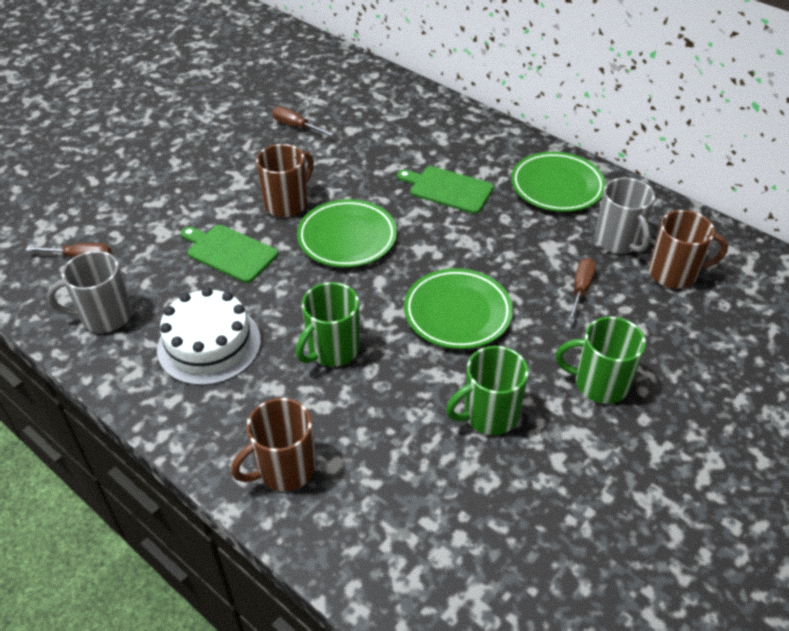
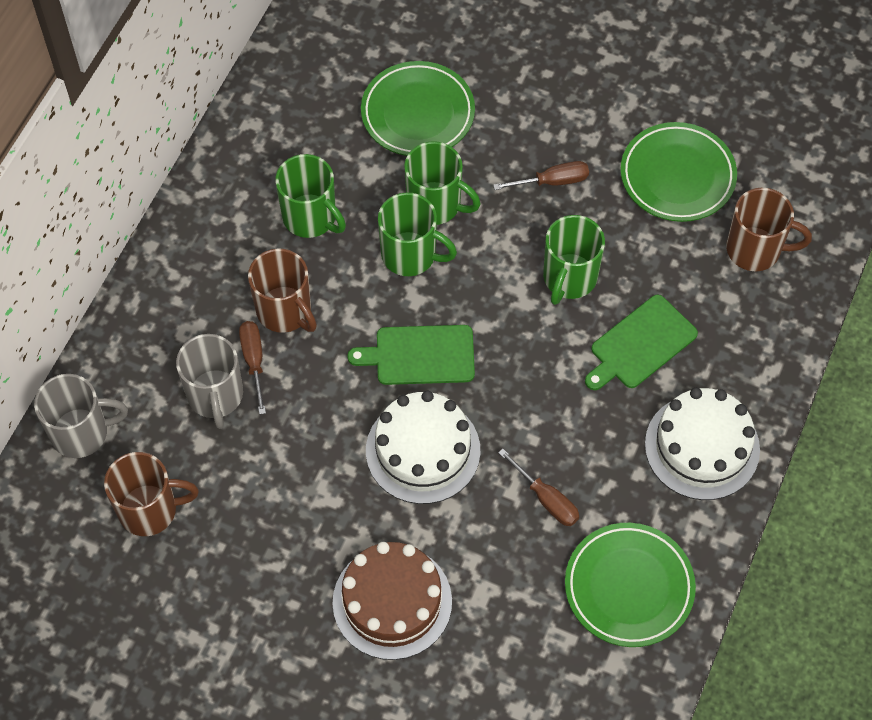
brown cake: none = 0 -> [332,542,452,660] = 1
green mug: [296,282,360,367] [446,346,529,435] [556,317,646,404] = 3 -> [275,154,346,238] [378,192,457,276] [404,141,481,225] [543,215,605,305] = 4
white cake: [157,287,261,386] = 1 -> [366,391,480,504] [645,388,760,500] = 2

